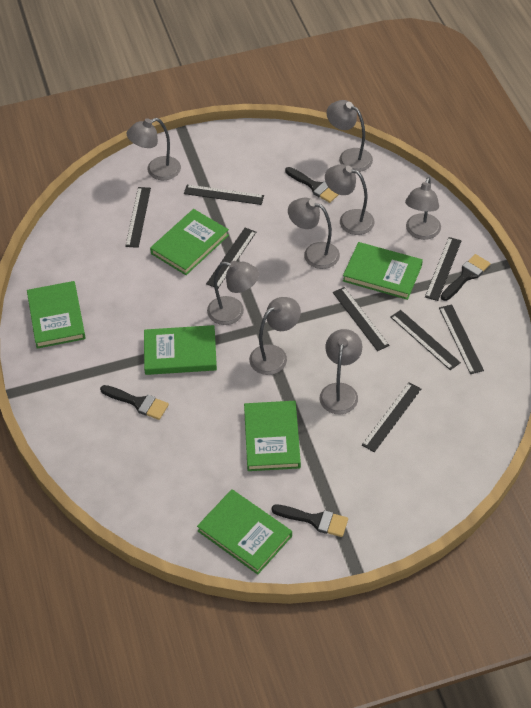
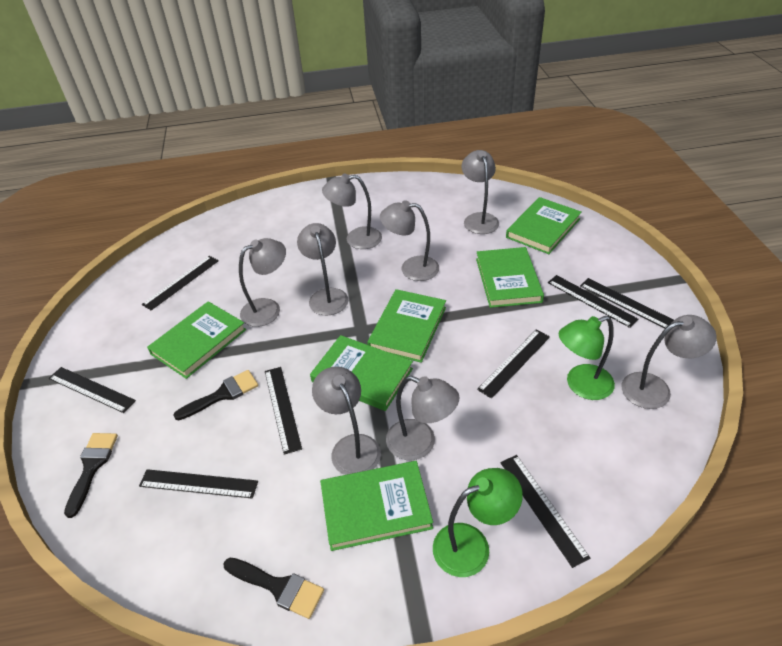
black brush: [100,385,169,420] [271,505,348,537] [285,167,339,203] [441,254,490,301] = 4 -> [64,433,118,518] [173,370,258,420] [223,558,324,619] = 3
green lamp: none = 0 -> [433,468,523,577] [559,316,615,400] = 2

